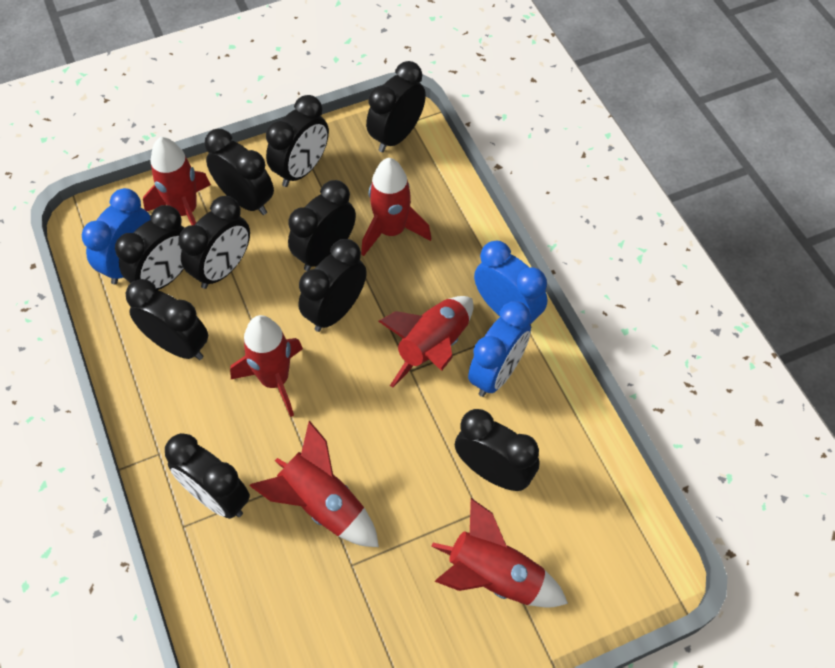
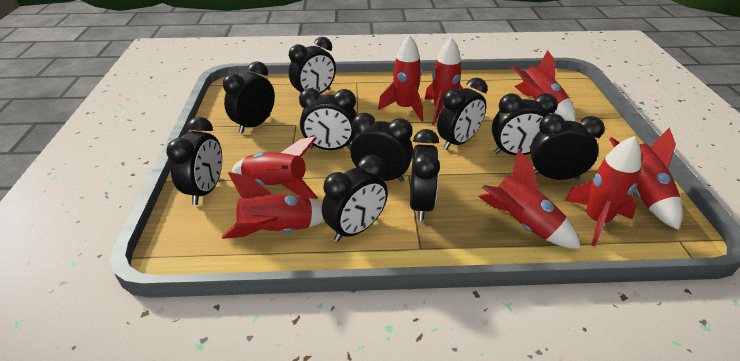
blue clock: [82,188,151,285] [468,301,531,397] [474,241,547,326] = 3 -> none = 0
red rocket: [143,137,211,225] [230,315,303,417] [249,421,379,547] [361,158,432,256] [378,296,474,388] [432,498,568,608] = 6 -> [222,172,324,239] [232,136,318,199] [378,35,423,121] [424,37,463,125] [478,149,581,249] [510,50,575,121] [565,136,641,246] [609,128,683,230] = 8

